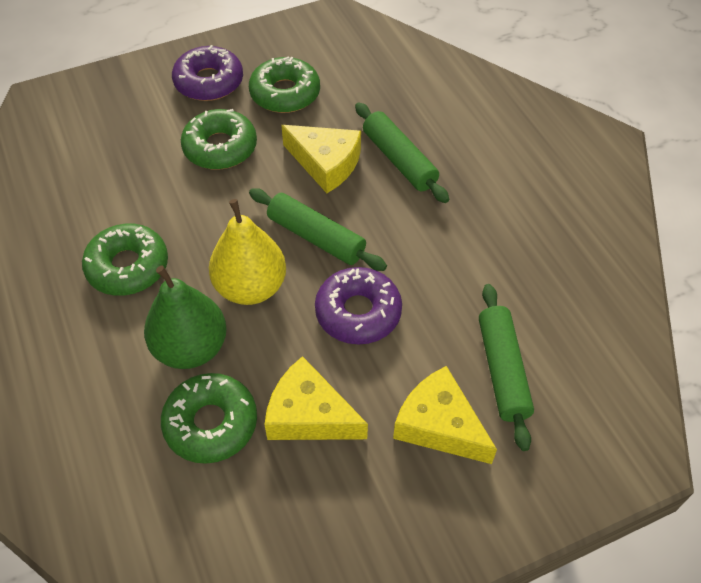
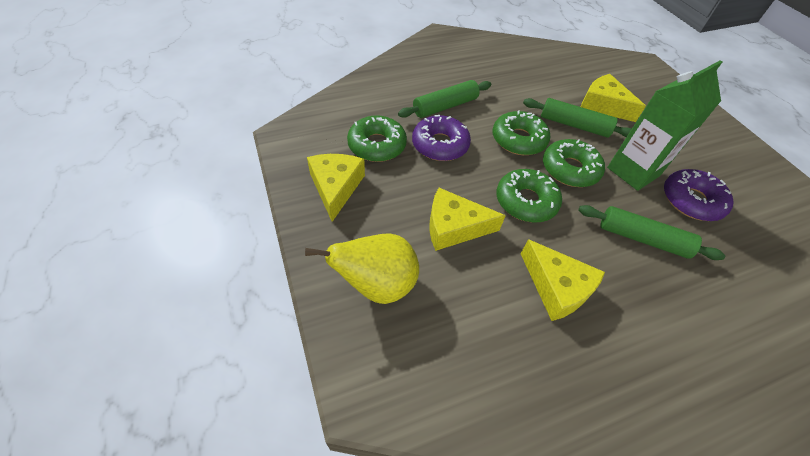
green carton: none = 0 -> [607,61,722,191] = 1
green pear: [144,266,227,369] = 1 -> none = 0
yellow cheese: [264,356,368,440] [281,125,361,193] [393,366,497,464] = 3 -> [307,154,365,222] [430,188,506,251] [521,239,605,321] [581,74,646,122] = 4

